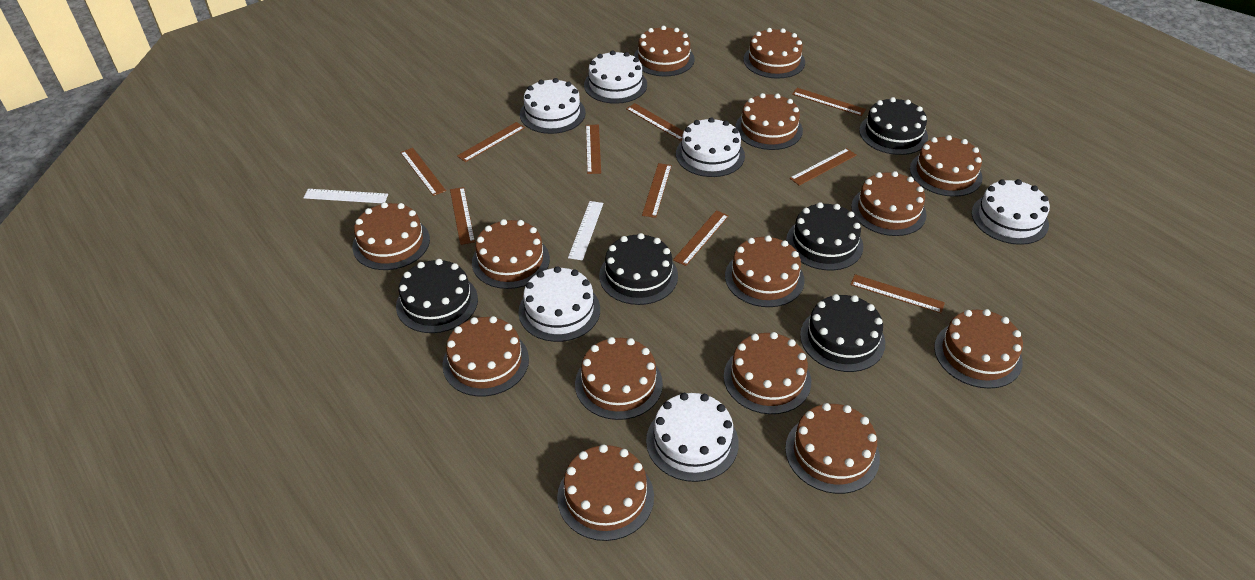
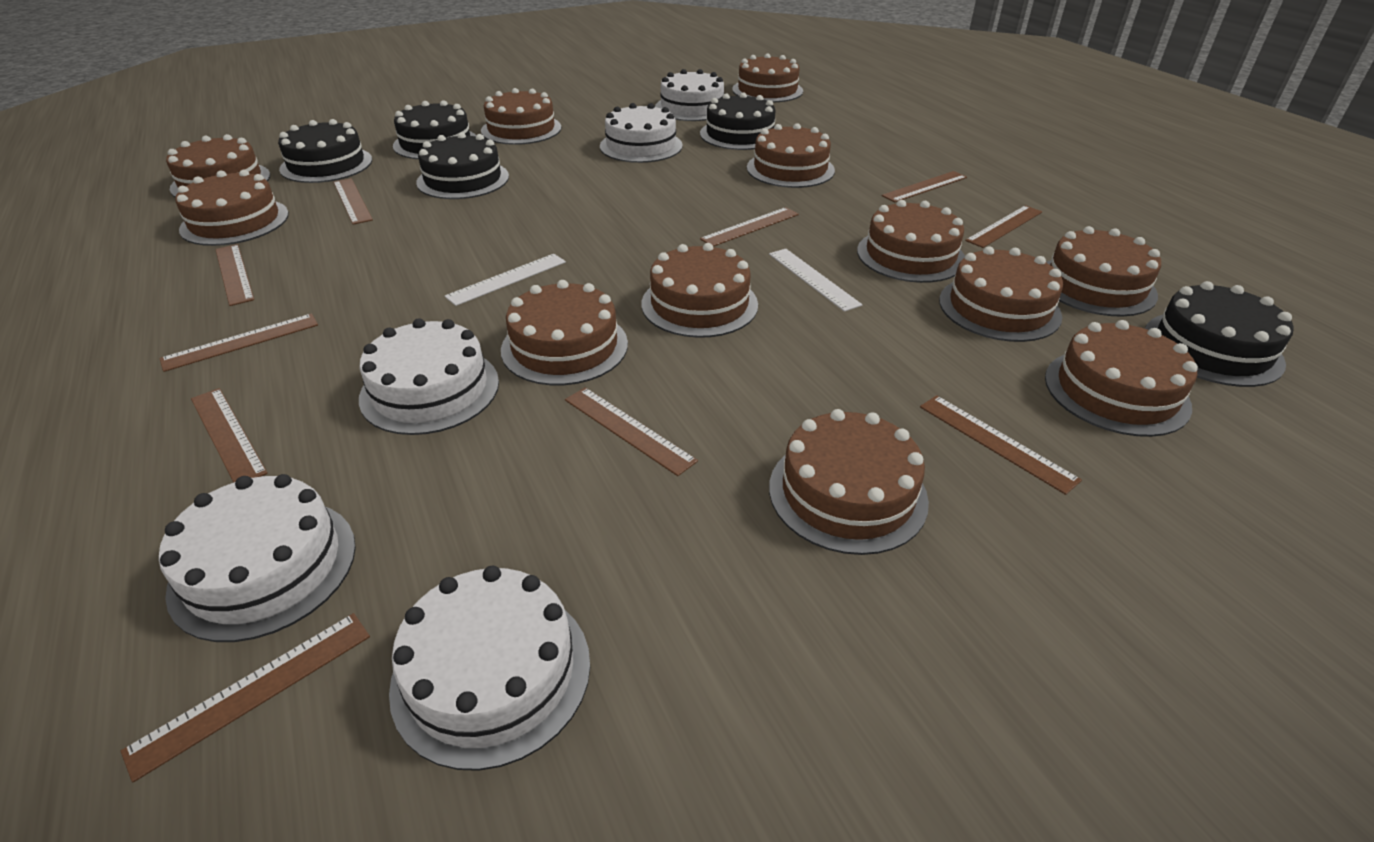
brown cake: [352,202,430,270] [443,316,529,396] [472,219,550,289] [557,444,654,541] [575,337,663,420] [634,26,695,76] [724,332,811,414] [725,235,805,307] [735,93,803,150] [744,28,805,79] [785,403,880,494] [851,171,927,236] [910,135,983,197] [934,309,1023,389] = 14 -> [166,134,270,197] [175,170,289,246] [481,88,561,145] [501,280,628,385] [641,243,758,338] [732,53,803,103] [747,123,835,188] [769,409,929,555] [857,200,965,283] [939,246,1063,342] [1045,320,1198,437] [1046,226,1161,317] = 12
white cake: [519,266,600,342] [520,78,586,134] [584,50,647,104] [646,393,739,482] [676,117,745,177] [971,179,1050,245] = 6 -> [159,474,356,642] [359,318,499,435] [389,565,590,771] [600,103,683,163] [655,69,724,121] = 5

